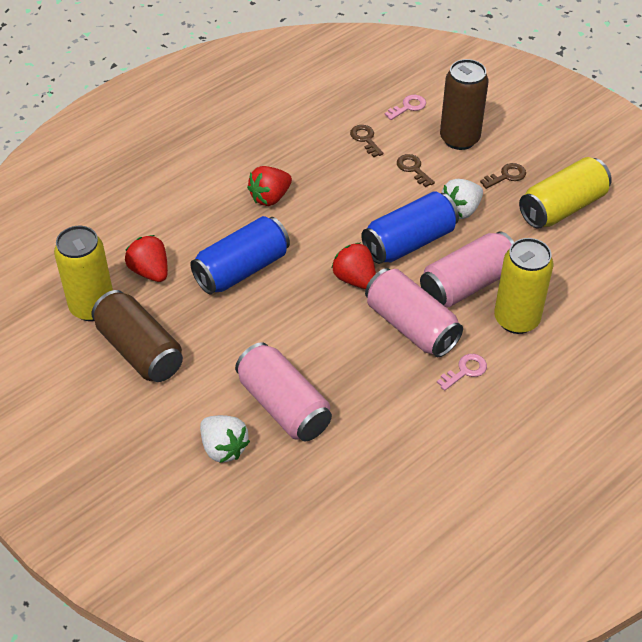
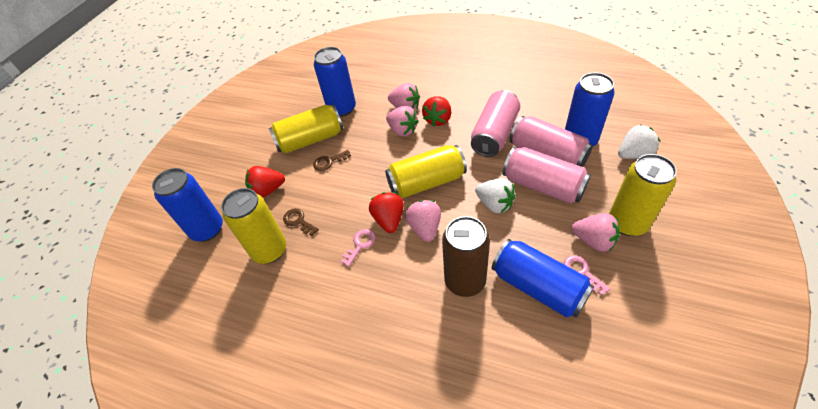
blue can: [190,216,290,294] [361,191,459,264] = 2 -> [152,168,223,242] [314,47,356,117] [492,239,594,318] [565,73,615,146] = 4
brown can: [91,290,183,382] [440,59,488,150] = 2 -> [442,216,490,297] = 1
brown key: [350,125,383,157] [397,154,435,187] [480,163,526,189] = 3 -> [283,208,319,236] [313,150,351,171] = 2
pink strawberry: none = 0 -> [386,106,419,137] [388,83,420,110] [405,200,441,242] [572,213,620,252] = 4
yellow can: [54,226,113,321] [494,238,553,334] [519,157,612,229] = 3 -> [221,188,286,264] [269,104,343,153] [385,145,467,198] [609,154,677,236] = 4

